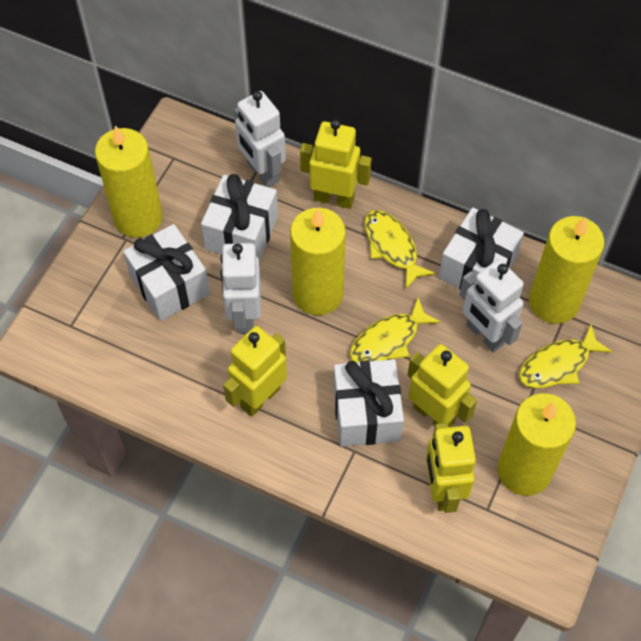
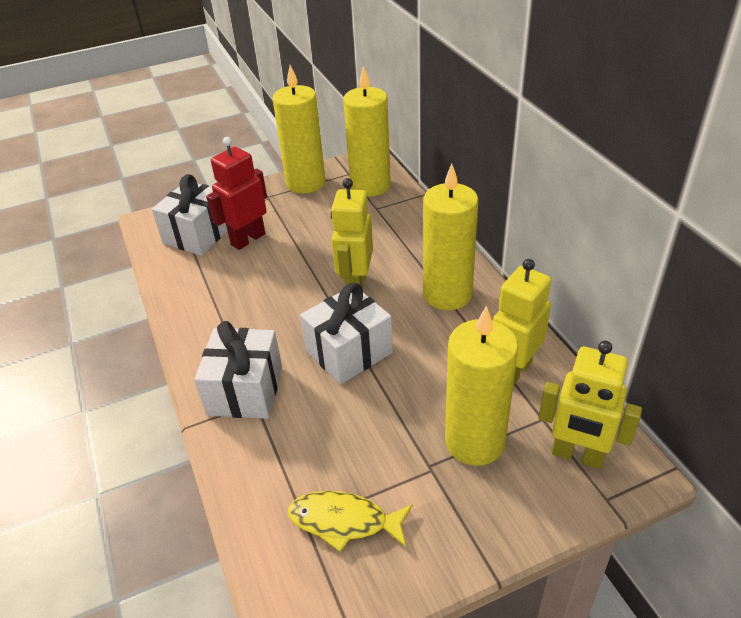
red robot: none = 0 -> [206,137,267,250] = 1
white gift: [123,224,210,321] [201,174,278,261] [333,359,404,447] [439,207,524,289] = 4 -> [152,174,227,256] [195,321,282,419] [300,283,393,384] = 3
white robot: [220,243,261,334] [234,91,286,187] [459,259,524,352] = 3 -> none = 0
yellow fish: [350,297,440,362] [364,210,435,289] [519,325,613,388] = 3 -> [288,491,413,552] = 1
yellow robot: [223,326,287,417] [300,119,372,209] [408,344,477,427] [426,423,476,513] = 4 -> [331,178,373,290] [493,259,551,386] [539,341,642,469] = 3

